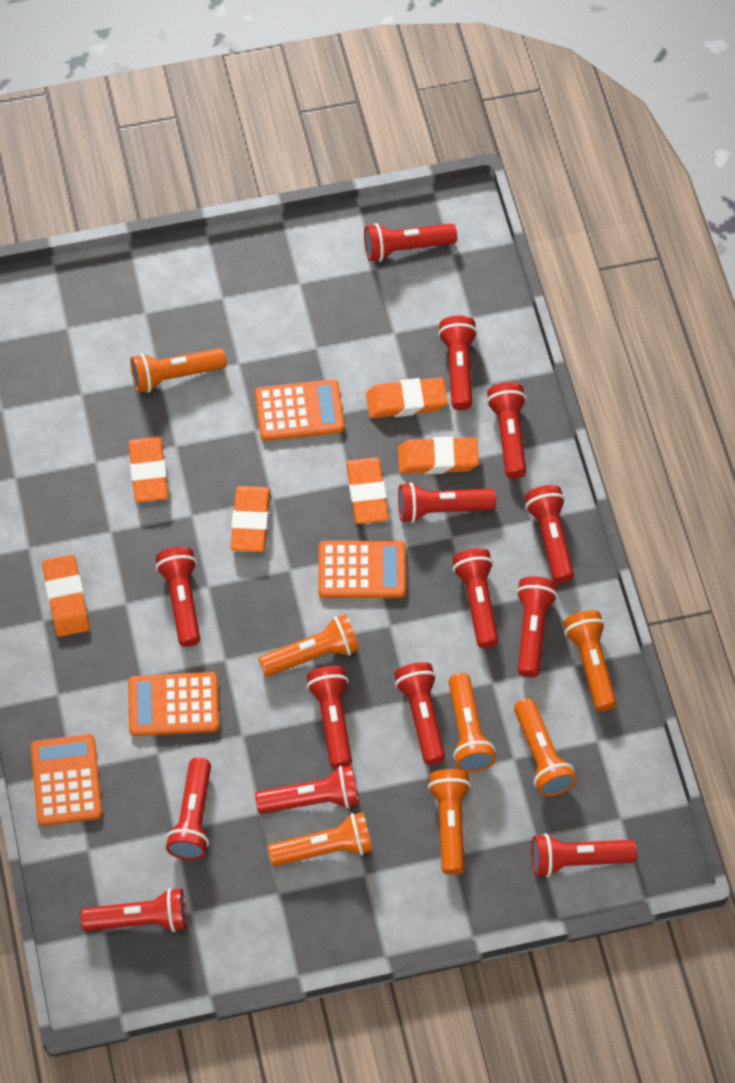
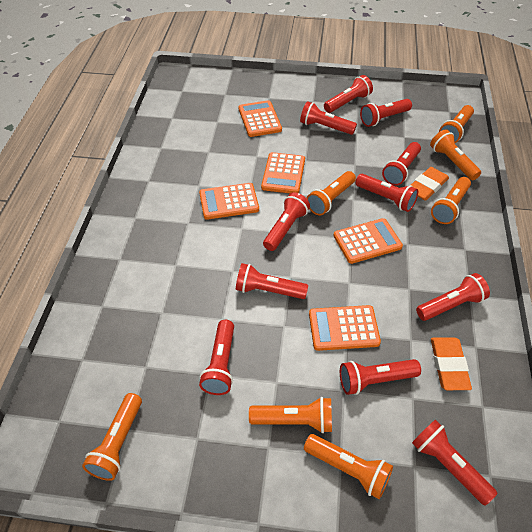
orange calculator: [31,734,102,826] [128,672,219,736] [255,379,345,441] [319,541,406,598] = 4 -> [199,183,259,220] [238,100,282,137] [261,152,305,193] [309,305,381,351] [333,218,403,264] = 5
orange eraser: [42,554,90,637] [128,437,168,503] [230,486,270,552] [346,457,389,524] [366,377,448,418] [398,437,479,474] = 6 -> [411,167,449,201] [431,337,472,390] = 2
red flashlight: [80,888,187,932] [156,547,200,647] [166,758,211,860] [255,766,359,814] [307,666,352,769] [364,223,457,262] [394,662,445,765] [398,482,496,523] [438,316,478,410] [452,548,499,648] [487,382,526,479] [516,576,558,677] [525,485,574,583] [532,833,637,877] = 14 -> [199,320,234,395] [236,263,308,299] [263,192,310,251] [300,101,357,135] [324,75,373,113] [340,359,421,395] [355,174,418,212] [360,99,412,127] [382,142,421,186] [412,420,497,506] [416,273,490,321] = 11

